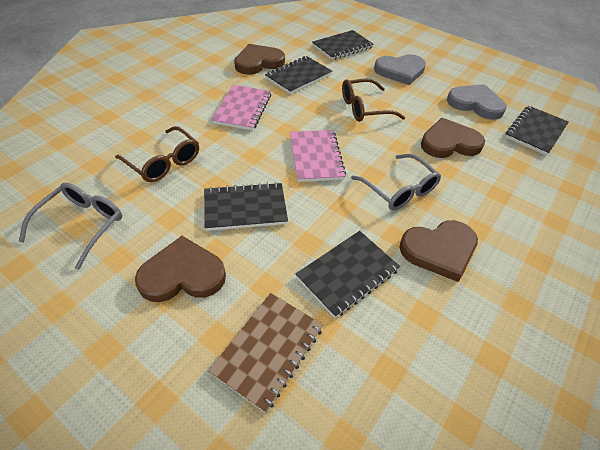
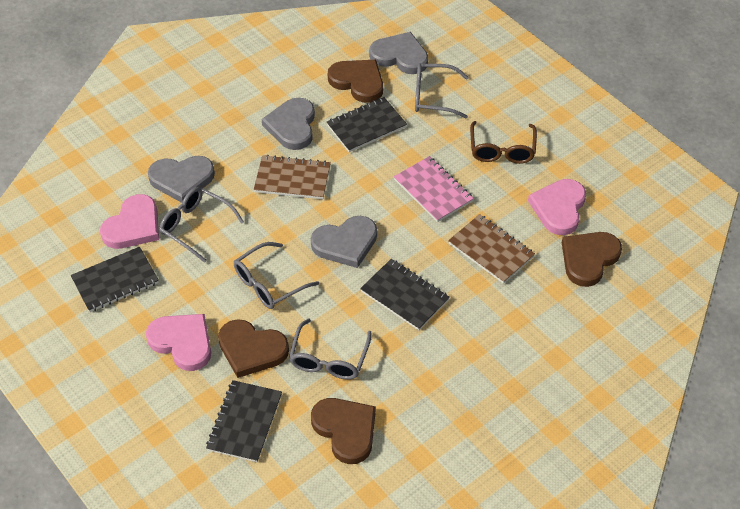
black notebook: [204,182,288,231] [265,56,332,94] [296,231,400,318] [312,30,374,60] [505,106,569,156] = 5 -> [71,247,159,312] [206,380,282,462] [327,97,407,152] [360,259,450,330] = 4
brown glasses: [115,126,199,182] [342,79,405,122] = 2 -> [470,121,537,164] = 1
brown notebook: [208,293,323,413] = 1 -> [254,155,331,199] [448,214,535,284] = 2
grey glasses: [19,183,122,270] [351,154,441,210] = 2 -> [159,187,244,263] [234,242,319,309] [289,318,372,380] [415,63,469,119] = 4
grey heart: [374,54,426,85] [447,84,507,120] = 2 -> [148,156,215,203] [261,98,315,150] [311,216,377,268] [369,32,428,74] = 4
pink heart: none = 0 -> [100,194,159,249] [146,314,211,371] [528,179,586,235] = 3
pink notebook: [212,85,271,131] [290,130,346,182] = 2 -> [394,156,474,222] = 1

